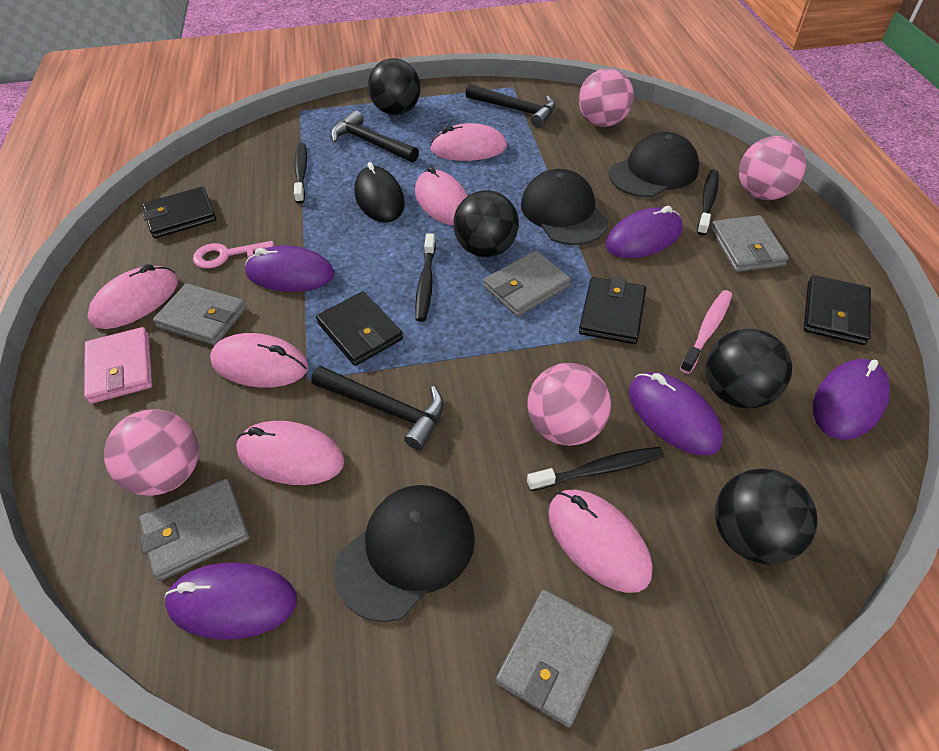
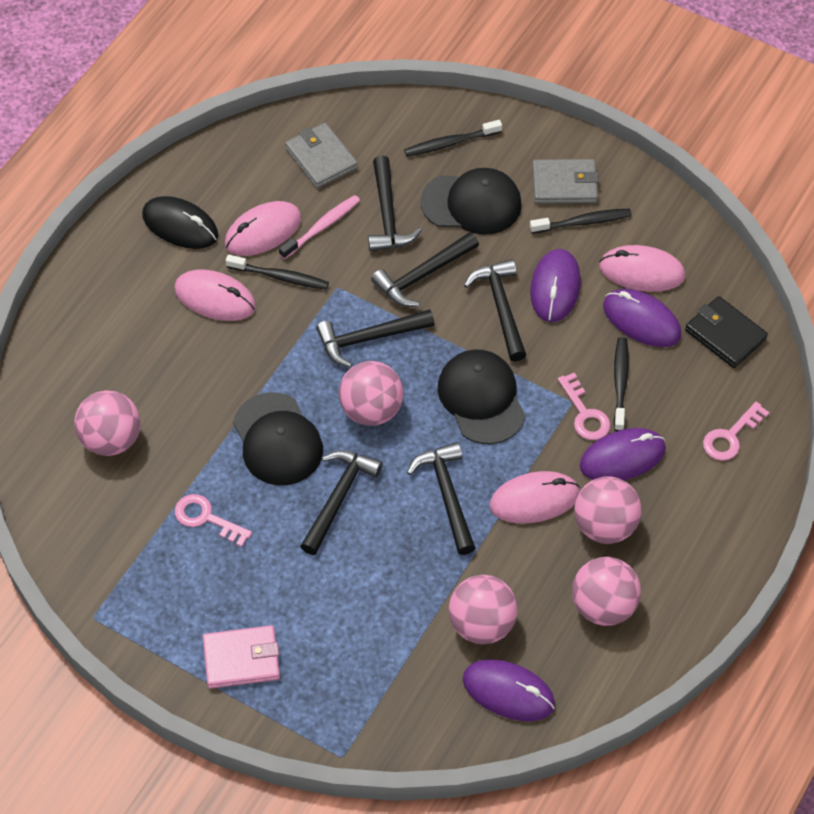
black ball: [368,58,421,115] [453,190,519,257] [706,329,792,409] [715,468,818,564] = 4 -> none = 0
black hammer: [311,366,444,450] [331,110,419,163] [466,84,555,128] = 3 -> [300,450,383,555] [316,309,435,368] [368,156,422,252] [371,232,479,307] [407,442,475,555] [464,259,526,361] = 6
black wallet: [142,187,216,238] [316,291,403,366] [579,277,646,344] [804,275,871,345] = 4 -> [685,296,768,368] = 1
grey wallet: [139,479,250,581] [153,283,247,345] [483,250,571,317] [496,589,614,727] [711,215,789,272] = 5 -> [285,123,358,188] [532,159,599,204] = 2
pink ball: [104,409,199,496] [527,363,611,446] [579,68,634,127] [739,136,806,200] = 4 -> [74,390,140,456] [339,361,403,426] [449,575,518,644] [572,557,641,626] [574,476,642,544] = 5
pink key: [193,241,274,269] = 1 -> [175,494,252,547] [558,373,611,440] [703,402,770,461] = 3
pink mouse: [88,264,178,329] [210,333,308,388] [236,421,344,485] [415,166,468,225] [430,123,507,161] [548,490,652,593] = 6 -> [174,270,256,321] [225,201,301,256] [490,471,580,523] [599,245,685,292] = 4
purple mouse: [164,563,297,640] [245,245,335,292] [605,206,683,258] [629,372,723,455] [813,359,890,440] = 5 -> [463,659,555,721] [530,249,581,322] [580,428,666,480] [603,289,681,347] = 4

